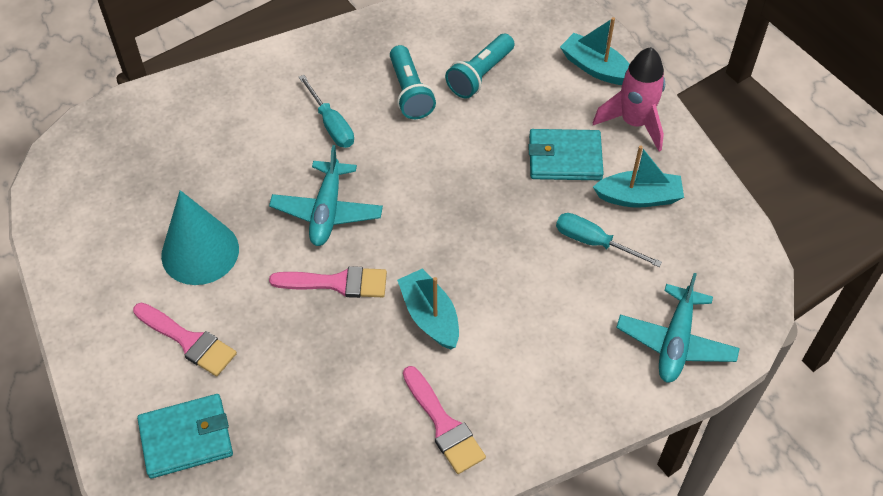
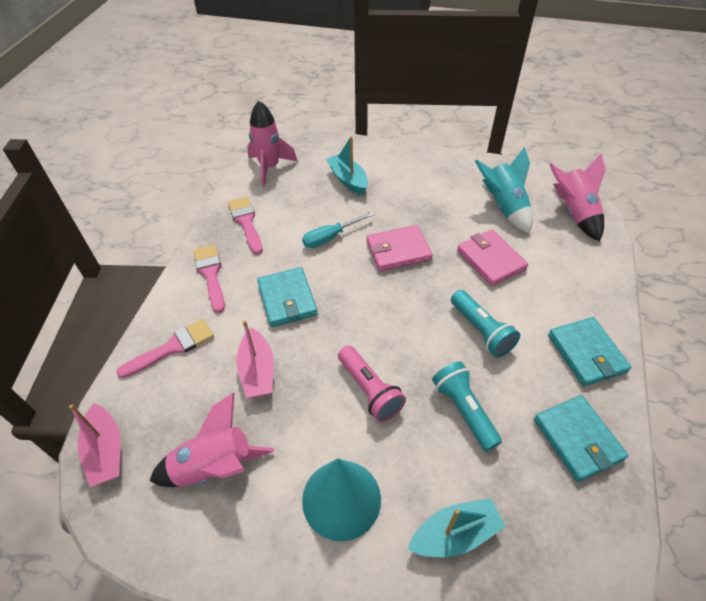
pink boat: none = 0 -> [69,403,121,487] [236,320,274,398] = 2
pink flashlight: none = 0 -> [338,346,406,422] = 1
pink rocket: [593,47,665,151] = 1 -> [150,392,274,487] [247,100,297,187] [549,154,606,241] = 3
pink wallet: none = 0 -> [367,225,433,271] [457,230,528,286] = 2
turquoise boat: [397,268,459,350] [560,17,630,85] [593,145,684,208] = 3 -> [326,136,368,195] [408,498,506,557] = 2
turquoise plane: [269,145,383,246] [616,273,740,383] = 2 -> none = 0
turquoise rocket: none = 0 -> [475,147,533,234] = 1
turquoise screwdriver: [299,75,354,148] [556,213,662,267] = 2 -> [302,212,375,248] = 1
turquoise wallet: [137,394,233,478] [529,129,604,180] = 2 -> [257,267,318,327] [534,395,628,482] [548,317,631,387] = 3

